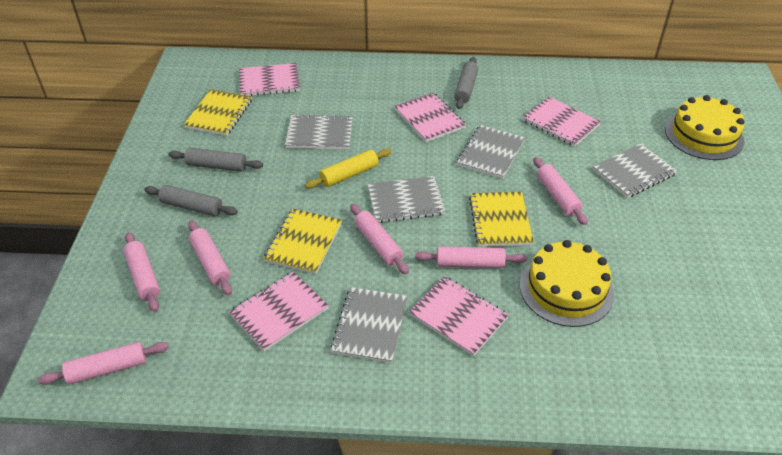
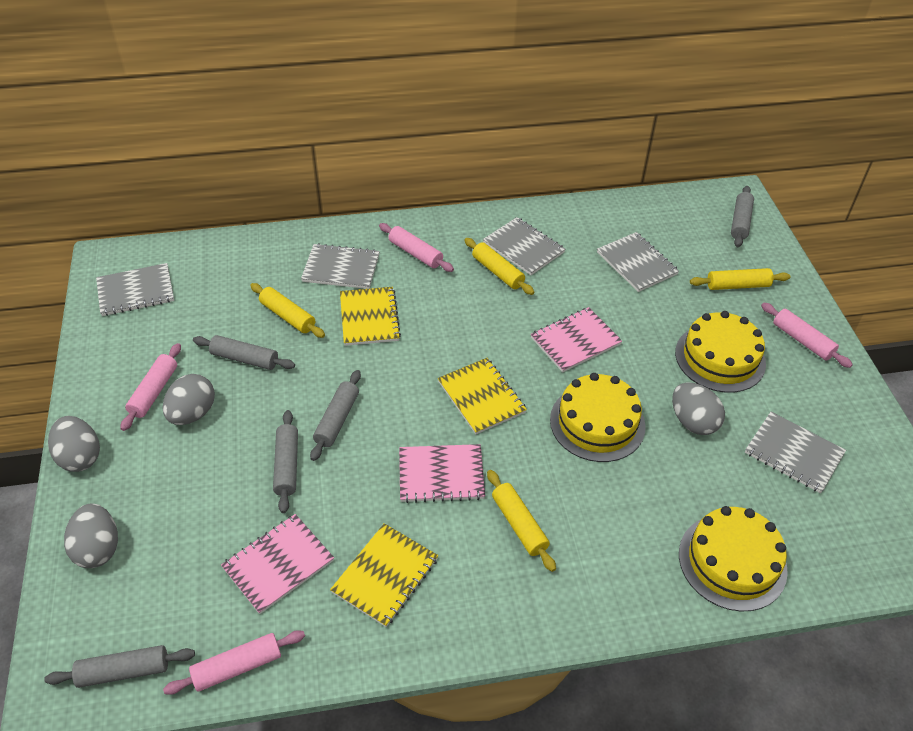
grey egg: none = 0 -> [48,416,100,472] [64,503,118,568] [162,374,215,425] [672,382,725,435] = 4
grey rolling pin: [144,185,238,216] [169,148,263,172] [454,57,478,109] = 3 -> [44,645,195,688] [193,335,295,370] [273,410,298,513] [310,370,361,461] [731,186,754,247] = 5
pink notebook: [229,272,329,351] [239,63,300,96] [394,93,466,142] [409,276,509,356] [523,97,601,147] = 5 -> [221,514,334,614] [399,444,485,503] [530,307,622,372] = 3
pink rolling pin: [38,342,169,385] [123,232,160,312] [188,220,232,296] [350,204,409,274] [415,246,527,268] [533,157,588,225] = 6 -> [120,343,181,431] [163,630,305,695] [379,223,454,272] [761,302,853,368] = 4
yellow cake: [520,240,614,327] [665,95,745,160] = 2 -> [550,373,646,462] [675,311,766,393] [679,506,788,611] = 3
yellow rolling pin: [305,148,391,189] = 1 -> [250,283,325,338] [464,238,534,295] [487,470,556,572] [690,268,791,290] = 4

